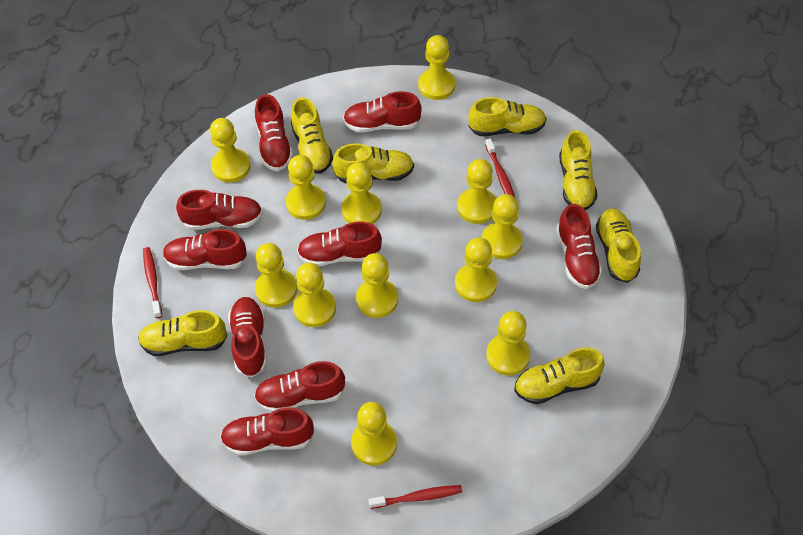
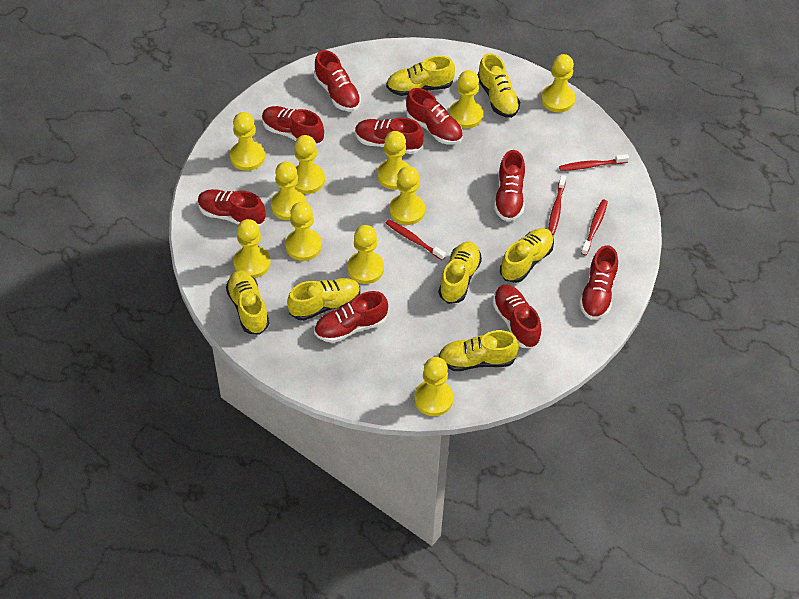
red toothbrush: [143,247,162,318] [368,485,462,509] [485,138,515,197] = 3 -> [386,219,446,260] [549,175,566,235] [559,154,629,171] [581,200,608,256] = 4
yellow pawn: [210,118,251,183] [255,243,297,308] [286,155,326,220] [293,263,336,327] [341,162,382,224] [351,402,397,466] [356,253,398,318] [418,35,455,100] [455,237,497,302] [457,159,496,224] [482,194,523,259] [486,311,530,376] = 12 -> [230,112,265,171] [233,219,271,278] [271,161,307,220] [285,202,322,261] [294,135,325,194] [347,225,384,284] [377,131,410,190] [389,166,425,225] [414,357,453,416] [449,70,483,129] [541,54,575,112] = 11

